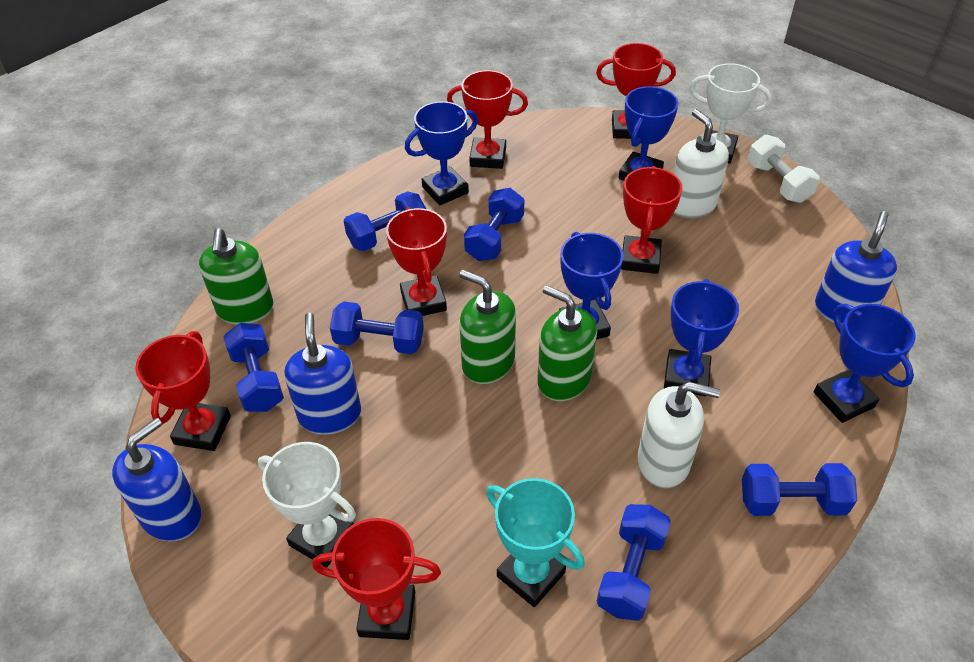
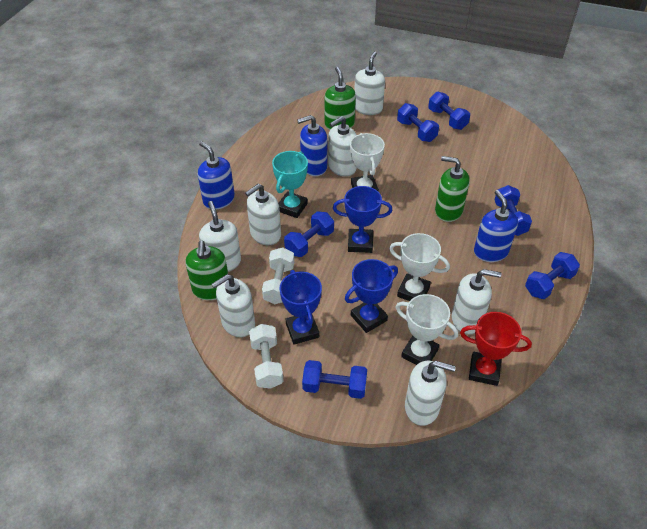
blue trophy: [405,101,478,205] [559,232,623,339] [619,86,678,181] [664,279,739,396] [814,304,916,423] = 5 -> [280,270,322,345] [333,186,392,253] [345,259,398,333] = 3
red trophy: [135,331,231,451] [312,518,441,640] [386,208,447,316] [447,70,528,169] [596,43,676,139] [621,166,683,274] = 6 -> [460,312,532,386] = 1
white dumbbell: [748,135,820,203] = 1 -> [249,324,283,389] [262,247,294,304] = 2
white soap dispenser: [637,382,720,488] [674,109,729,218] = 2 -> [199,201,241,272] [211,274,255,337] [245,184,281,245] [328,116,357,177] [354,51,385,115] [405,361,456,426] [452,269,502,335] = 7
white trophy: [258,442,356,568] [690,63,772,164] = 2 -> [350,133,385,192] [389,233,450,301] [396,294,458,365] = 3

